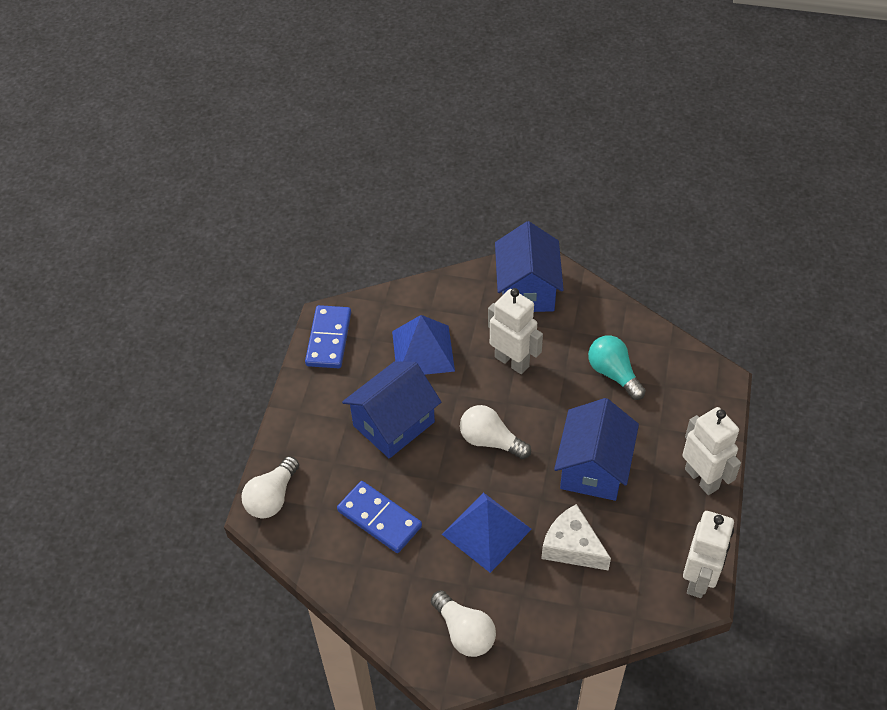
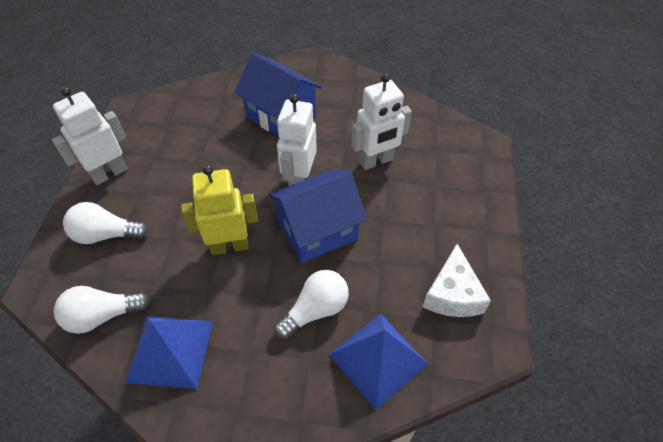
blue domino: [305,305,351,368] [337,481,422,553] = 2 -> none = 0
blue house: [342,361,441,459] [495,221,564,312] [554,398,639,501] = 3 -> [234,52,322,137] [268,169,367,264] = 2
turquoise light bulb: [588,336,646,400] = 1 -> none = 0
yellow robot: none = 0 -> [181,164,258,255] = 1

